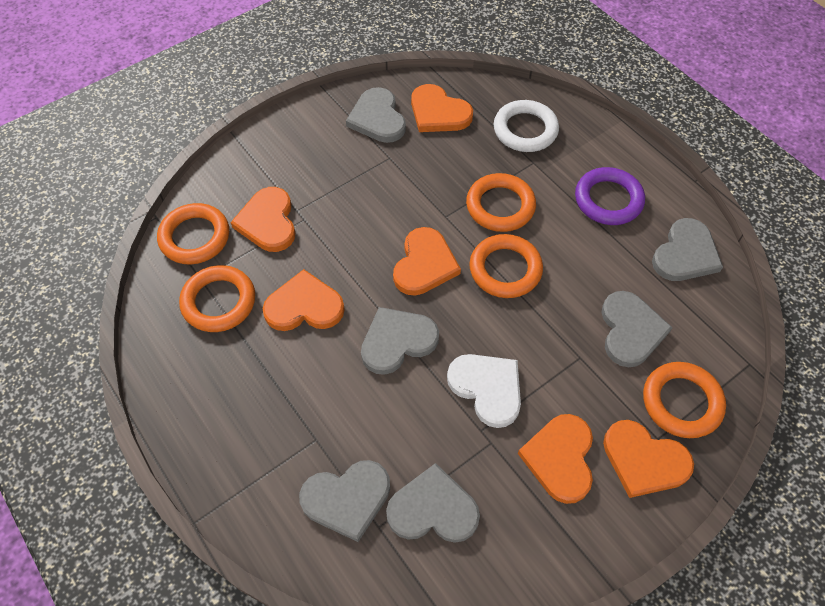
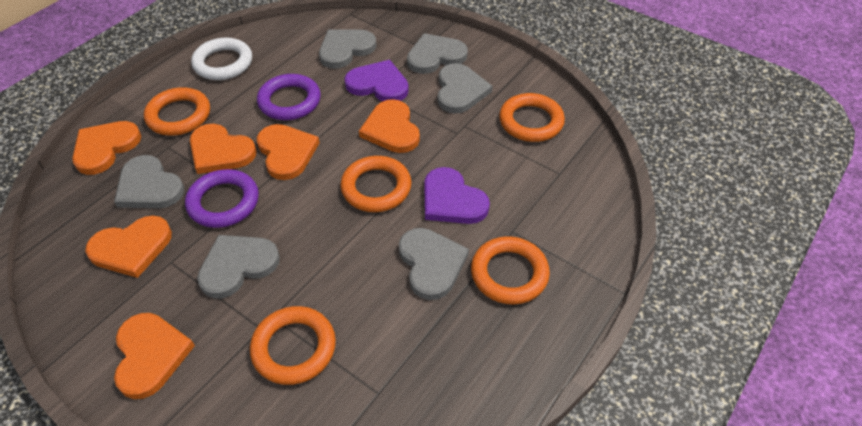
purple heart: none = 0 -> [344,60,409,101] [424,167,490,224] = 2
purple ring: [575,167,645,225] = 1 -> [185,169,259,228] [257,74,321,120] = 2
white heart: [447,354,521,428] = 1 -> none = 0

